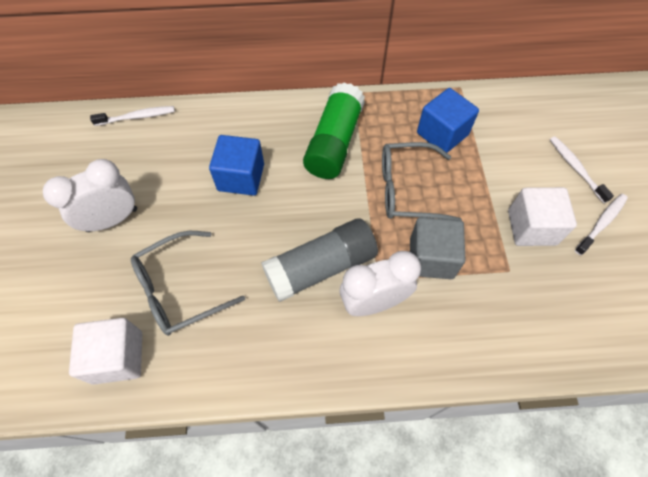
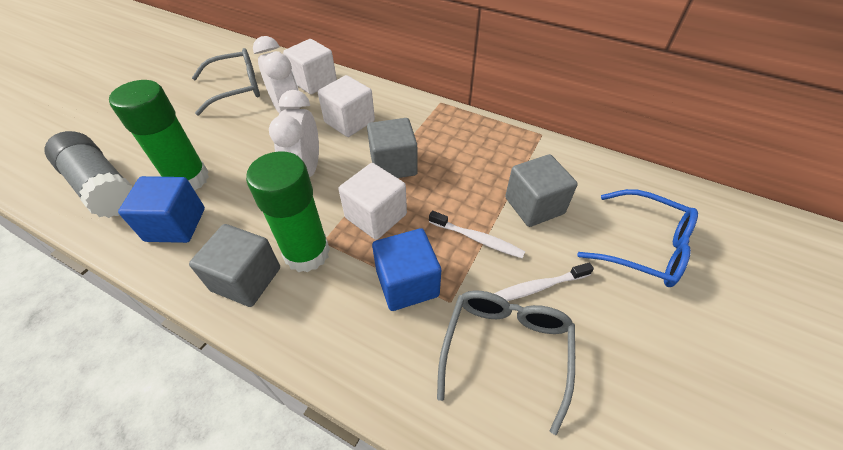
blue glasses: none = 0 -> [577,189,698,287] = 1
green glue stick: [303,82,365,179] = 1 -> [109,80,209,191] [246,151,330,272] = 2
grey cube: [410,217,466,279] = 1 -> [189,224,280,307] [367,118,418,178] [505,154,578,227] = 3
white cube: [69,318,142,385] [508,187,577,246] = 2 -> [283,39,337,94] [318,75,375,137] [338,163,407,240] = 3
white toothbrush: [90,106,175,126] [550,136,614,203] [575,194,628,255] = 3 -> [429,211,525,258] [494,262,594,301] = 2

